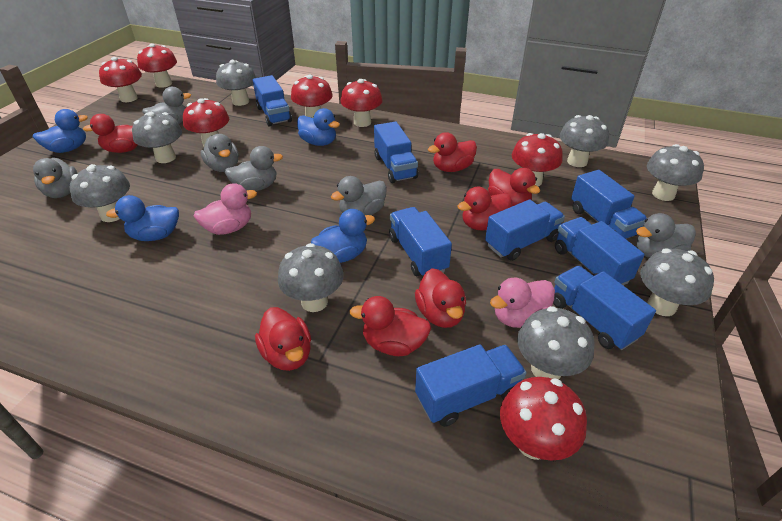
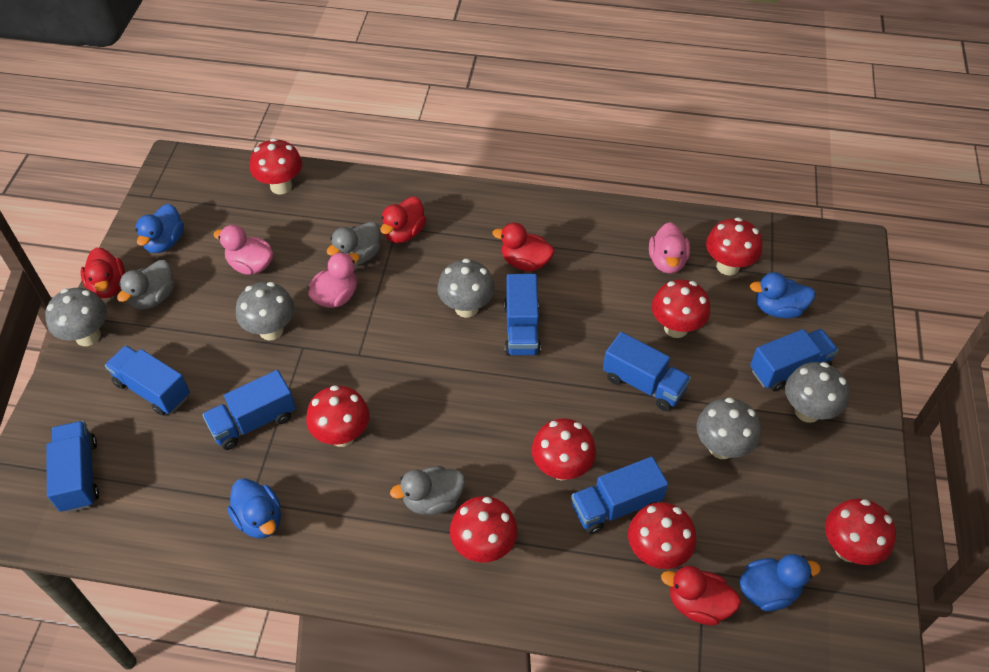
blue truck: [253,75,292,127] [374,121,418,183] [389,207,452,276] [415,344,527,427] [485,199,565,261] [553,266,656,350] [555,217,645,285] [571,170,647,239] = 8 -> [46,421,99,512] [105,345,190,416] [202,370,296,450] [504,274,541,356] [571,457,668,534] [603,332,691,411] [750,329,839,391] = 7
grey duck: [33,158,77,198] [142,87,191,124] [201,134,239,172] [225,146,283,191] [331,176,387,215] [636,213,696,258] = 6 -> [117,260,174,310] [327,221,380,266] [390,466,465,515] = 3
grey mushroom: [70,164,130,222] [132,112,182,163] [216,60,256,106] [278,243,344,312] [517,306,595,379] [560,115,609,167] [640,248,714,316] [647,144,704,201] = 8 -> [45,288,107,346] [236,282,295,340] [437,258,495,318] [696,397,761,459] [785,362,849,423] = 5
pink duck: [194,183,257,235] [490,278,555,328] = 2 -> [213,225,273,275] [308,252,360,308] [649,222,690,274] = 3
red duck: [83,114,138,153] [255,307,311,371] [350,296,431,356] [415,268,466,328] [428,132,477,172] [457,187,512,231] [488,168,540,206] = 7 -> [81,247,125,298] [380,197,426,243] [492,223,554,271] [661,566,741,626] = 4
red mushroom: [99,57,142,102] [137,43,177,88] [183,98,229,146] [291,74,333,118] [340,79,383,127] [500,377,587,461] [512,133,563,187] = 7 -> [250,138,302,195] [306,385,370,447] [450,496,518,563] [532,419,596,480] [628,502,696,569] [652,279,710,338] [706,217,762,276] [825,499,896,565] = 8

